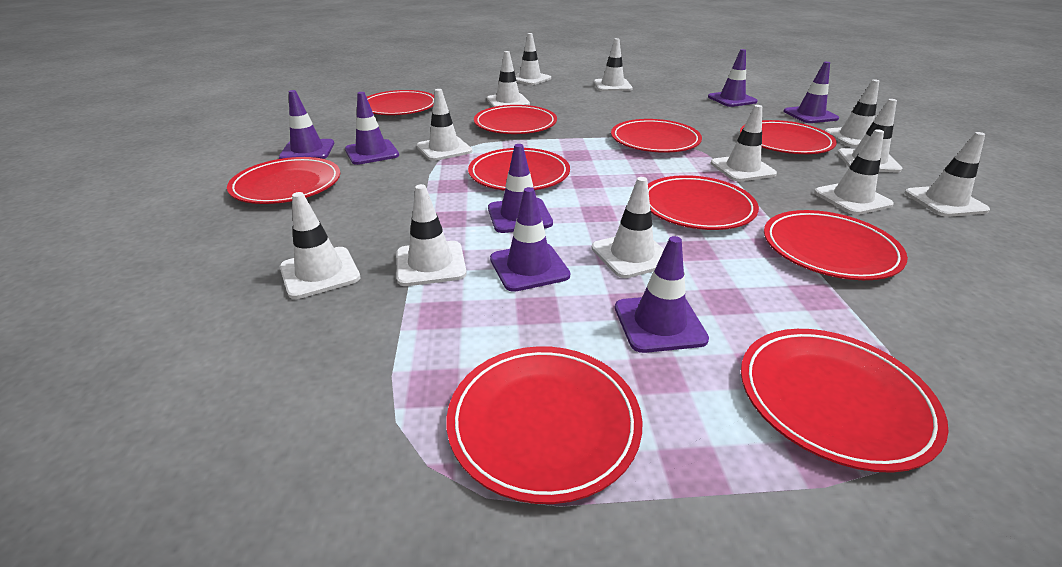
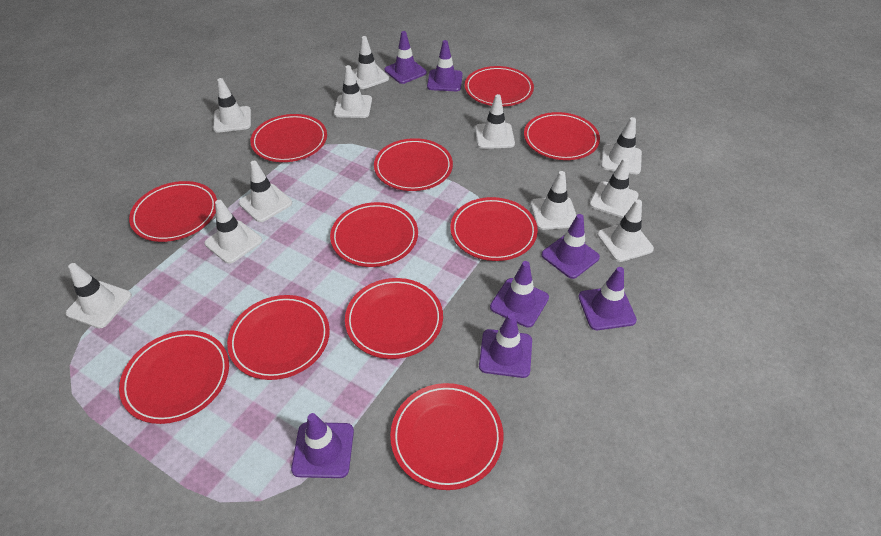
red plate: [227,157,340,204] [367,90,434,115] [446,346,642,504] [468,148,570,191] [474,105,557,134] [611,119,702,153] [648,175,759,230] [740,120,837,154] [741,329,949,473] [764,210,908,280] = 10 -> [119,330,229,424] [129,181,217,242] [227,295,330,380] [250,114,327,162] [330,202,418,267] [345,278,443,359] [374,138,453,191] [390,383,503,490] [450,197,538,261] [465,66,534,107] [524,112,600,160] = 11
white traffic cone: [280,192,360,299] [396,184,467,286] [417,89,472,161] [487,51,530,107] [515,33,551,85] [591,177,664,278] [594,38,633,91] [711,105,777,181] [814,129,894,215] [825,79,879,147] [837,99,903,173] [904,132,990,217] = 12 -> [66,263,132,328] [205,200,262,264] [213,78,251,133] [239,161,292,222] [334,65,372,118] [352,36,389,89] [475,94,515,149] [531,171,577,230] [589,158,639,218] [597,199,654,262] [601,117,642,174] = 11

